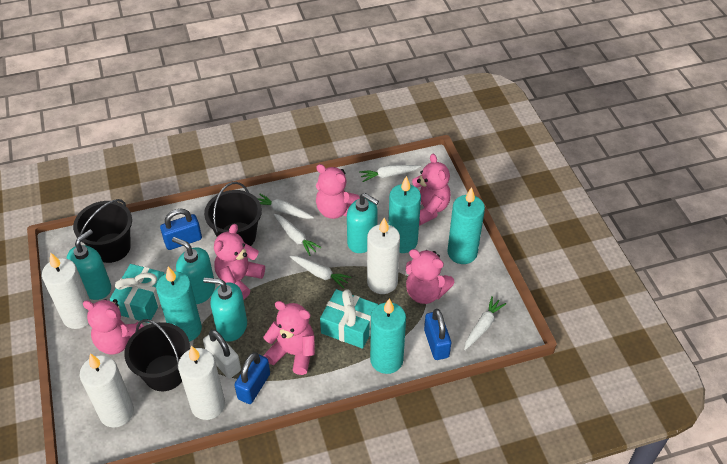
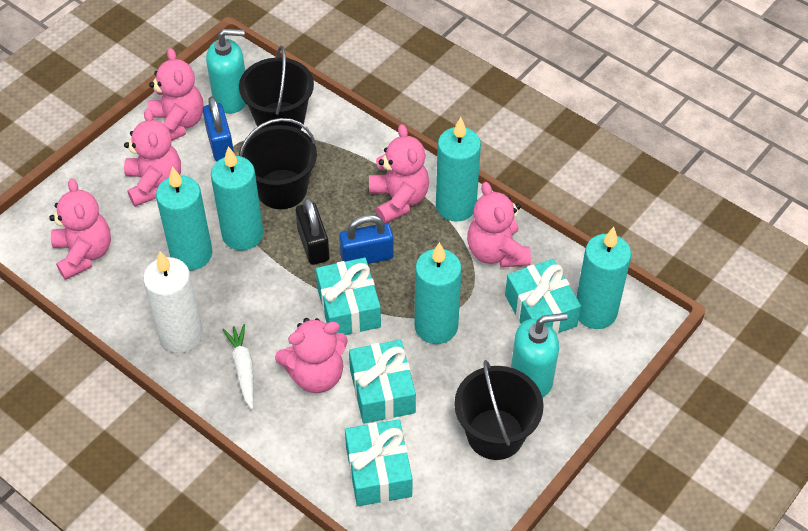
black padlock: none = 0 -> [296,198,329,265] = 1
blue padlock: [160,209,202,250] [234,352,270,404] [424,309,451,360] = 3 -> [203,96,234,161] [339,214,394,264] = 2
turquoise candle: [156,267,202,342] [370,299,406,374] [388,176,421,253] [447,187,485,264] = 4 -> [156,167,212,270] [211,146,263,251] [415,242,462,344] [436,117,481,222] [576,227,631,329] = 5
turquoise gift: [110,264,164,323] [320,289,378,349] = 2 -> [316,258,381,335] [345,419,412,506] [349,340,416,424] [505,259,581,334] = 4
turquoise soap dispenser: [67,229,111,300] [172,237,215,304] [203,278,247,342] [347,193,379,253] = 4 -> [206,29,246,114] [511,313,568,397] = 2
white candle: [42,252,91,329] [80,353,134,428] [178,346,225,420] [367,218,400,294] = 4 -> [143,251,203,353] = 1
white carrot: [257,193,314,219] [274,214,322,256] [289,256,351,289] [359,165,421,182] [464,296,506,350] = 5 -> [222,324,254,409] = 1
white padlock: [203,330,241,378] = 1 -> none = 0

